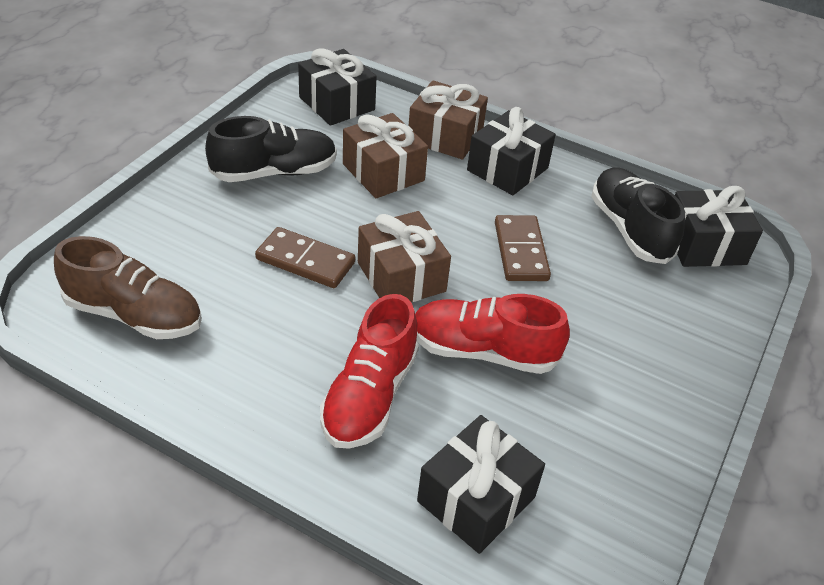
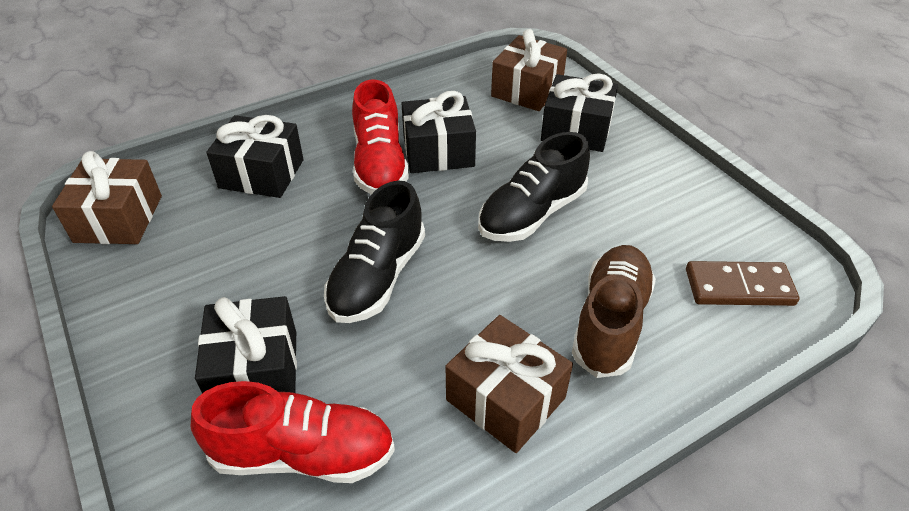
brown domino: [255,227,355,288] [495,215,551,281] = 2 -> [686,261,800,306] = 1

